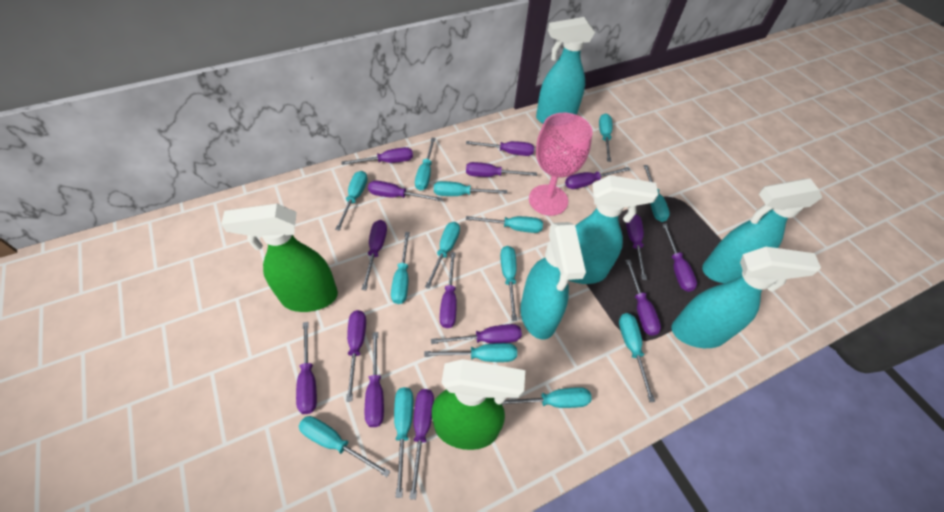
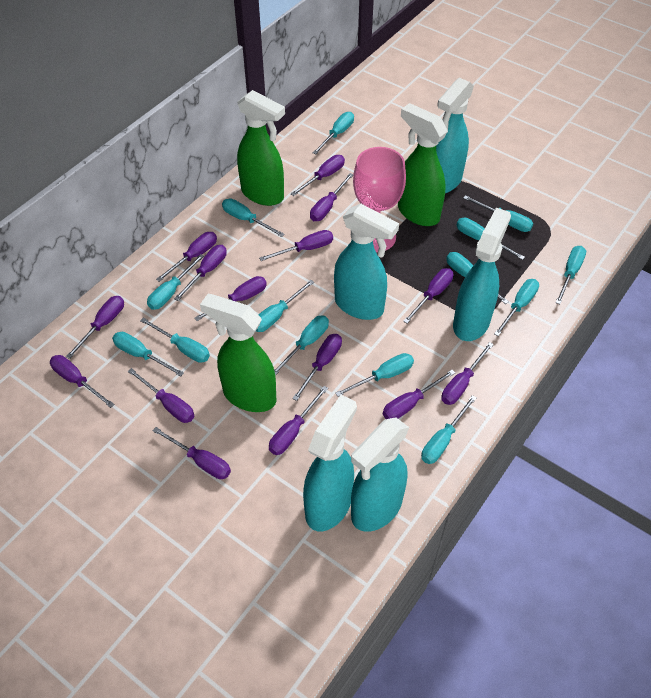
green spray bottle: [221,204,338,312] [432,359,525,450] = 2 -> [200,294,276,412] [237,90,285,206] [398,103,448,226] = 3

